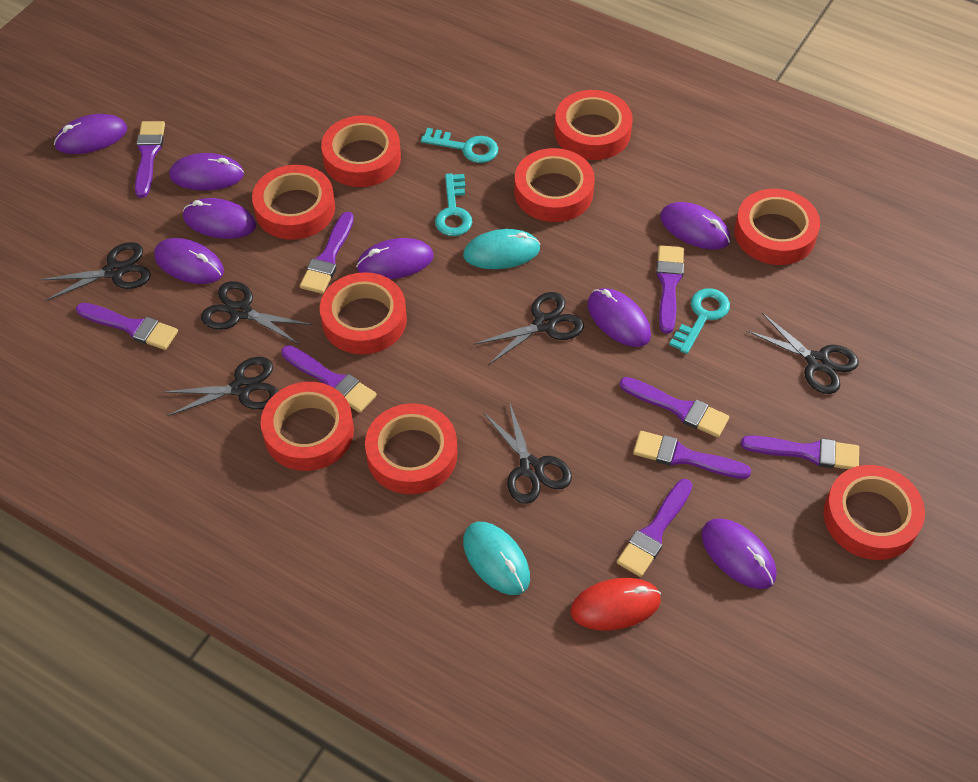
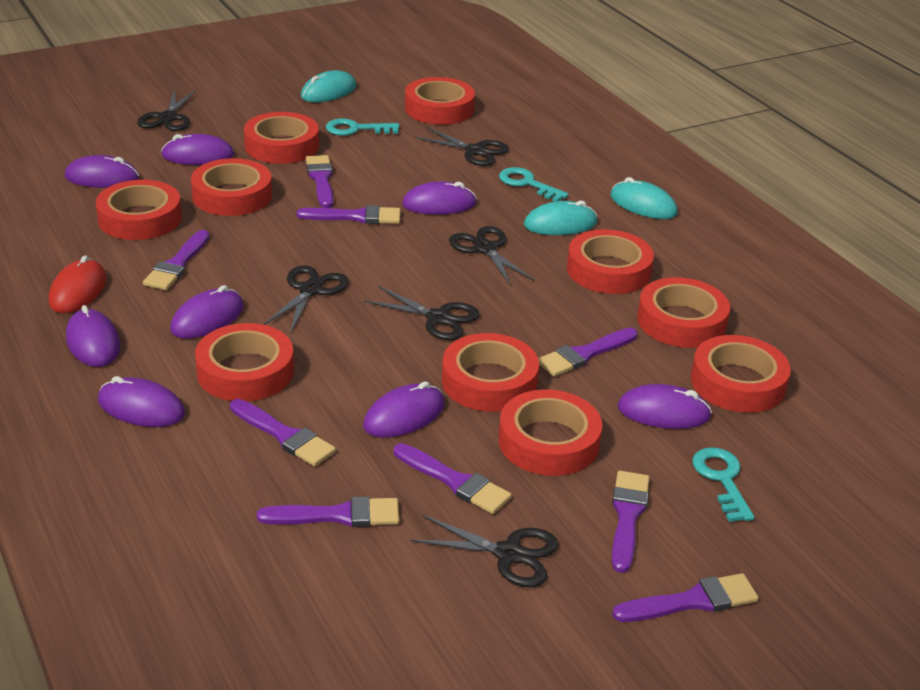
red tape: [252,165,335,240] [261,382,354,471] [320,272,407,354] [321,115,401,187] [365,403,457,494] [514,148,595,222] [554,90,632,160] [734,189,820,265] [824,465,925,560] = 9 -> [96,180,182,240] [191,158,272,216] [195,323,294,401] [244,112,319,164] [405,77,475,125] [442,333,539,412] [498,389,602,476] [567,229,654,294] [637,277,730,348] [691,335,791,413] = 10
turquoise mouse: [463,229,540,269] [463,522,530,595] = 2 -> [301,70,356,102] [524,200,597,235] [610,177,678,219] = 3

